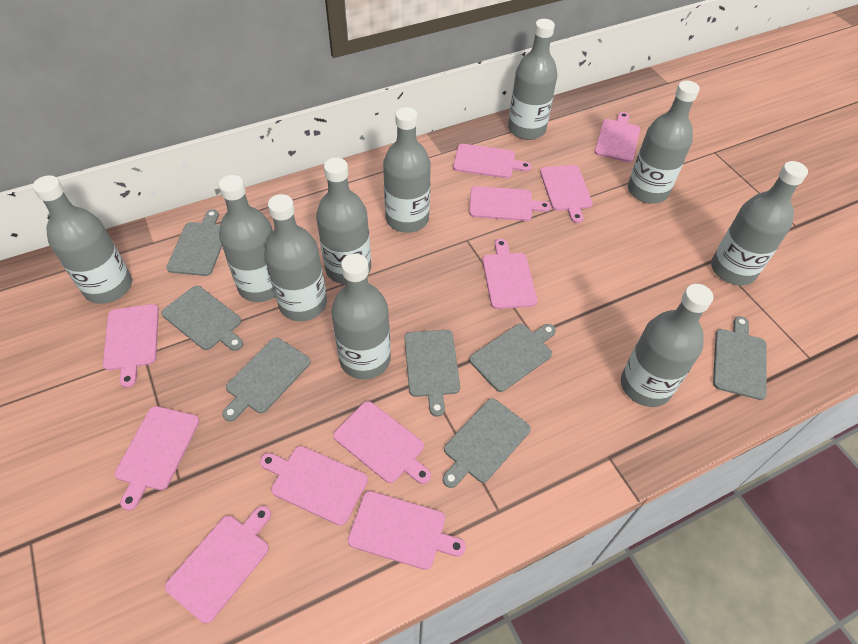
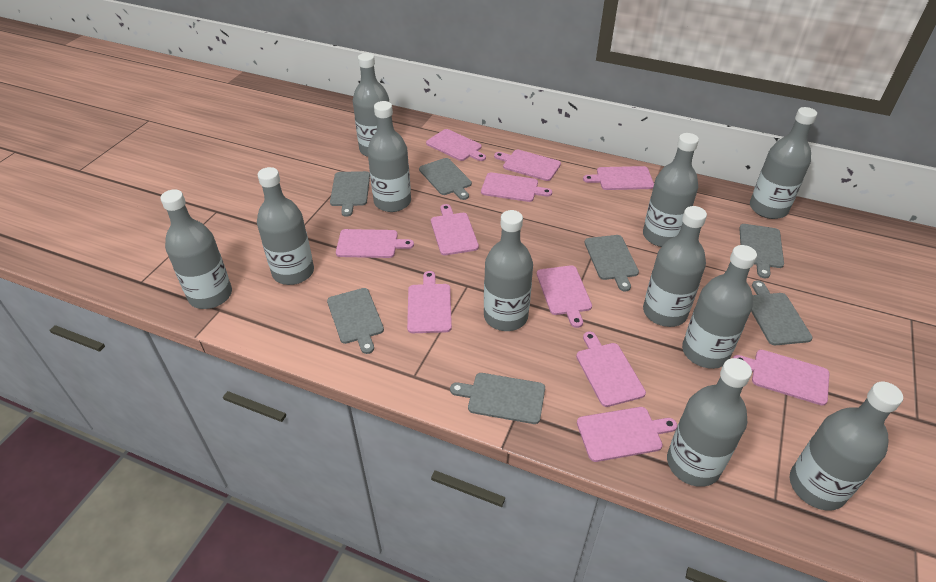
grey bottle: [33,175,132,304] [219,175,275,302] [264,194,327,321] [316,158,371,284] [331,254,391,380] [383,107,431,233] [508,19,557,140] [621,284,713,407] [628,81,700,204] [711,161,808,285] = 10 -> [160,189,232,309] [257,167,314,285] [353,53,389,157] [367,101,411,212] [484,210,533,331] [643,133,699,247] [643,206,707,327] [667,358,752,487] [682,245,757,369] [750,107,817,219] [790,382,903,511] = 11

